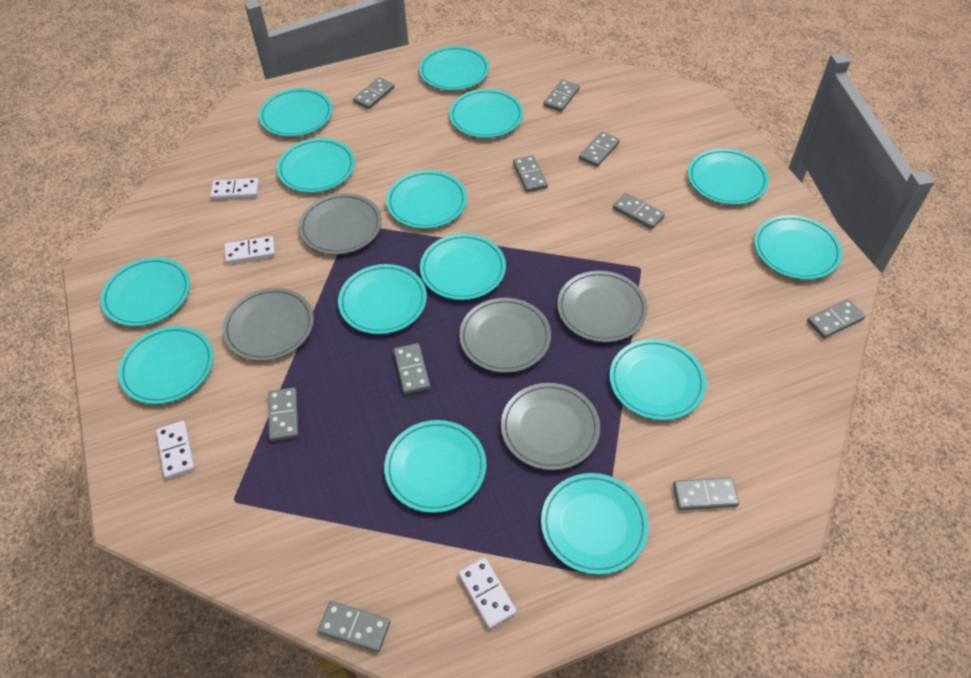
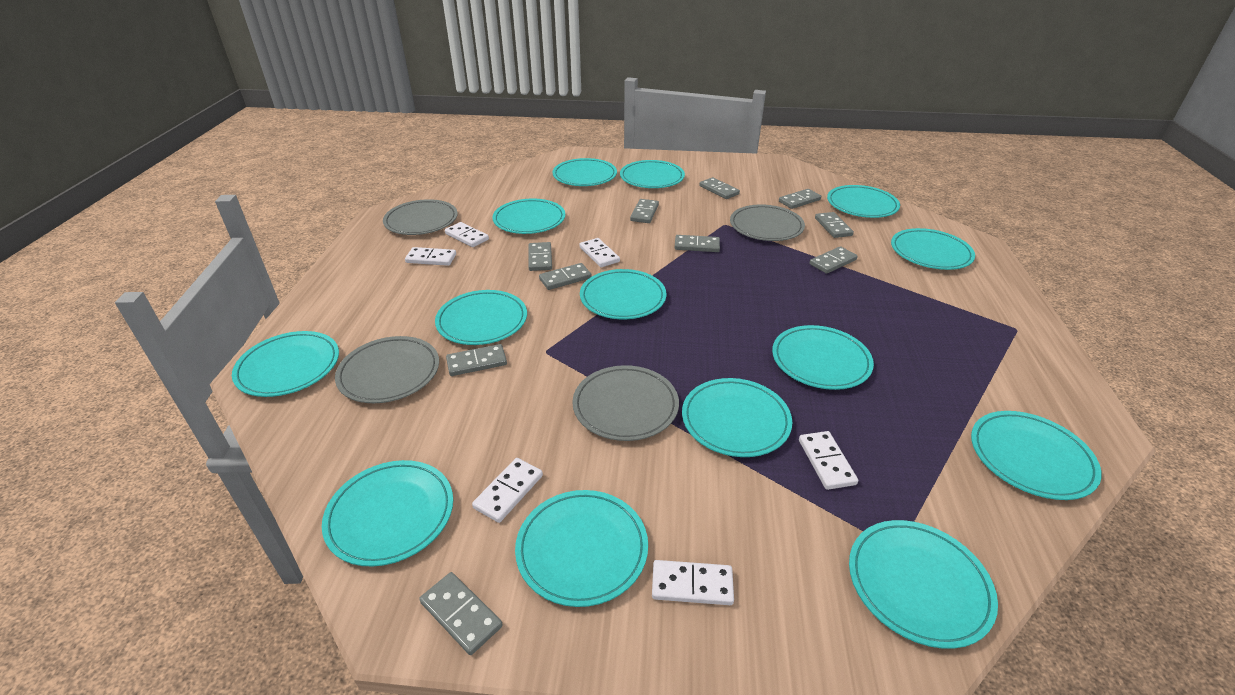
grey plate: [222,288,314,361] [299,193,382,255] [459,298,551,373] [501,383,600,470] [557,271,648,342] = 5 -> [335,336,439,403] [383,199,458,235] [572,365,679,441] [730,204,805,241] = 4
white domino: [156,421,195,479] [210,178,259,200] [225,236,275,264] [458,558,517,629] = 4 -> [405,247,456,266] [445,222,489,247] [472,458,543,523] [579,238,620,267] [652,560,734,605] [799,431,858,490] = 6

